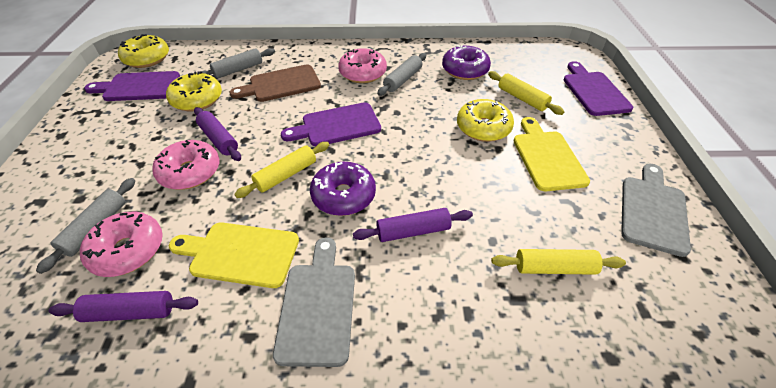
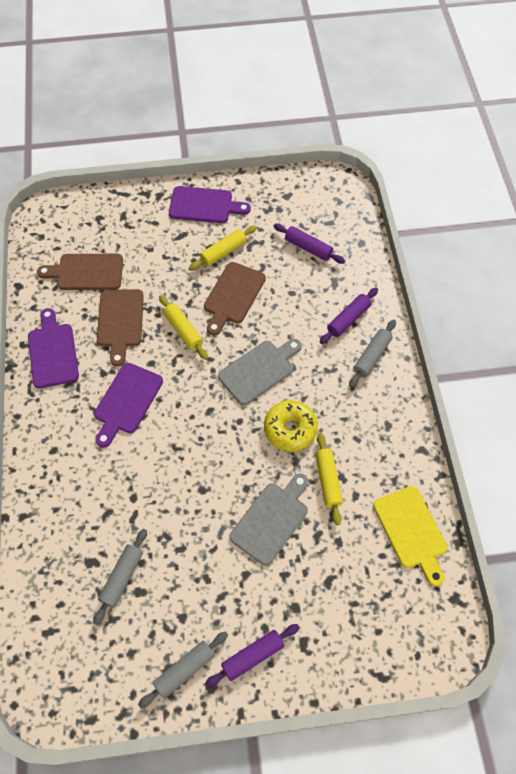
brown cutting board: [229,64,321,102] = 1 -> [37,254,123,290] [97,289,144,366] [204,262,266,335] = 3
pink donut: [80,212,163,277] [152,140,219,190] [338,48,387,83] = 3 -> none = 0
purple donut: [310,162,376,216] [442,45,491,80] = 2 -> none = 0
yellow cutting board: [169,222,299,288] [513,117,590,191] = 2 -> [373,486,447,586] = 1
yellow donut: [118,34,169,68] [166,71,222,112] [457,99,514,142] = 3 -> [264,400,318,451] = 1

